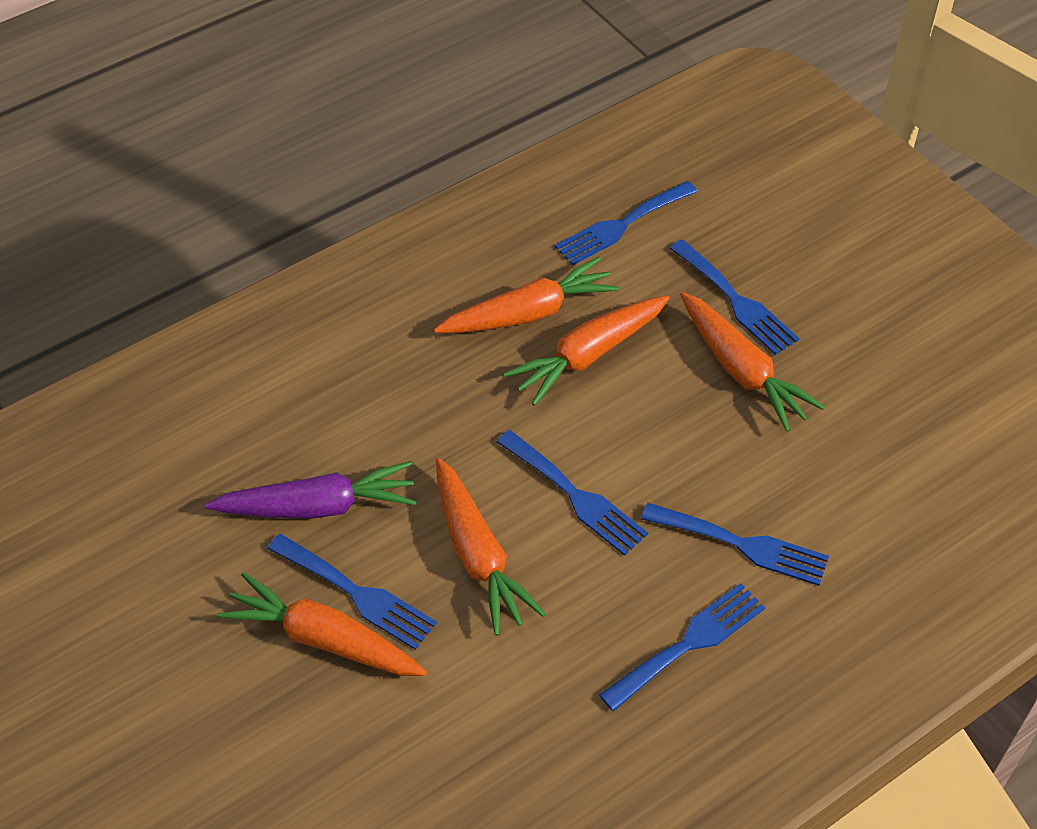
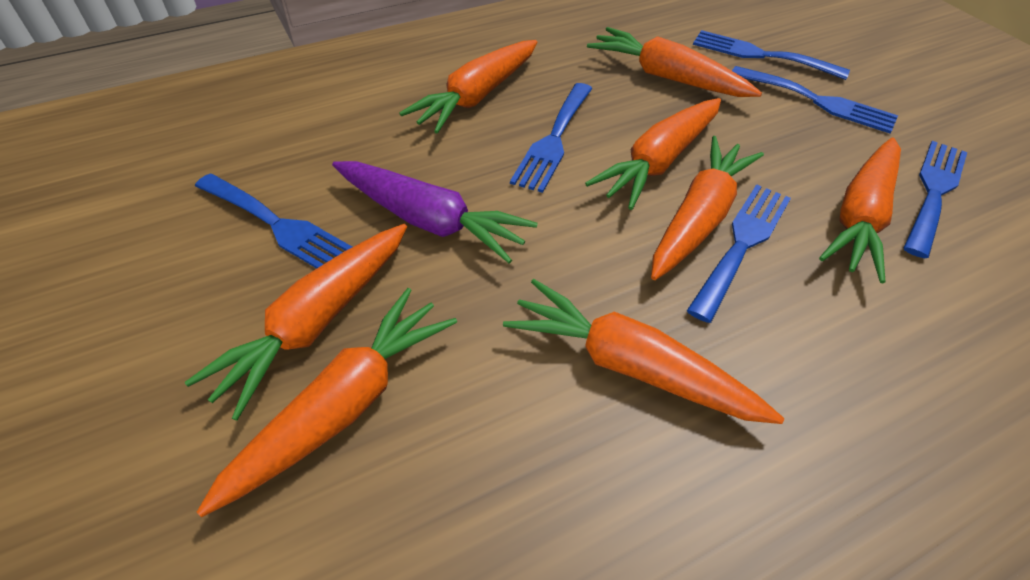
orange carrot: [217,572,427,676] [434,257,619,333] [436,458,546,636] [503,295,670,406] [680,292,825,432] = 5 -> [185,224,407,420] [196,288,457,517] [399,40,537,134] [503,279,784,424] [585,98,721,210] [587,27,762,97] [651,136,764,280] [819,137,901,283] = 8

